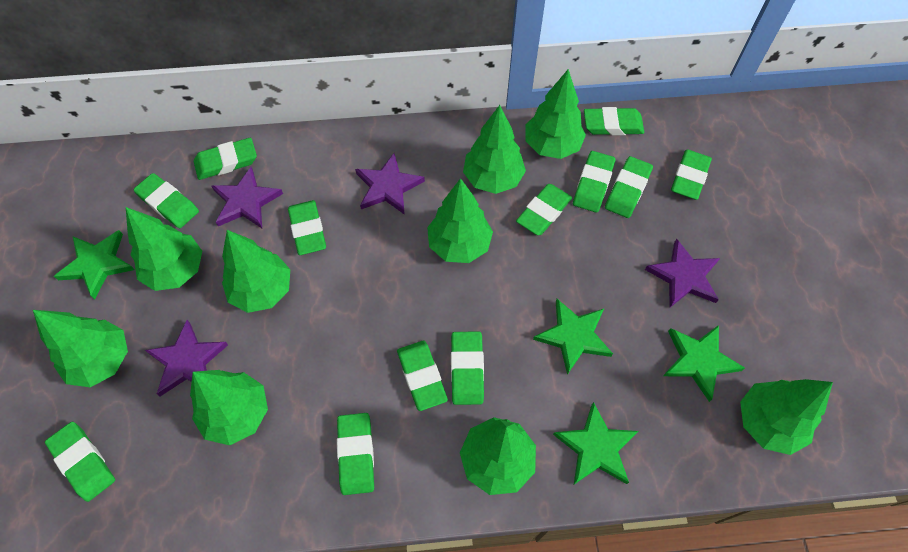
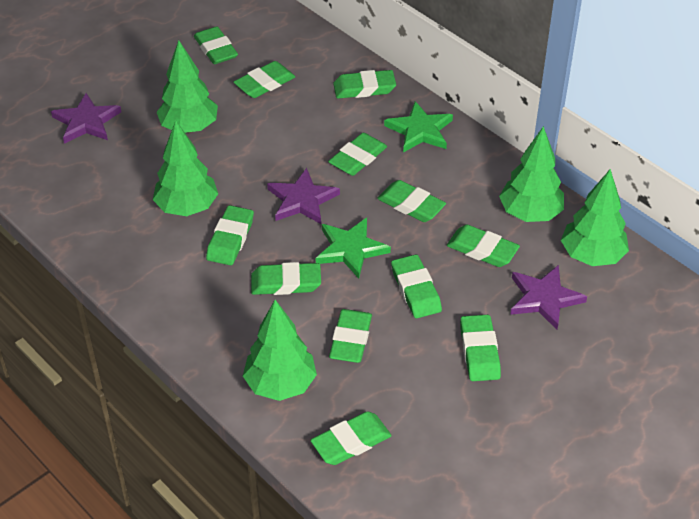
green star: [54,230,135,299] [533,299,613,375] [553,402,639,484] [663,325,745,402] = 4 -> [316,218,391,279] [384,101,453,153] = 2
green tree: [33,310,128,387] [126,207,202,291] [190,370,268,445] [222,230,290,313] [427,178,493,263] [460,417,536,495] [463,105,526,194] [526,69,586,159] [740,379,833,455] = 9 -> [153,120,218,216] [157,40,218,133] [243,300,317,401] [499,126,564,222] [561,169,629,266] = 5
purple star: [145,320,228,397] [211,167,283,228] [355,153,425,215] [645,239,720,307] = 4 -> [51,93,121,144] [267,168,340,224] [510,265,587,330] = 3

